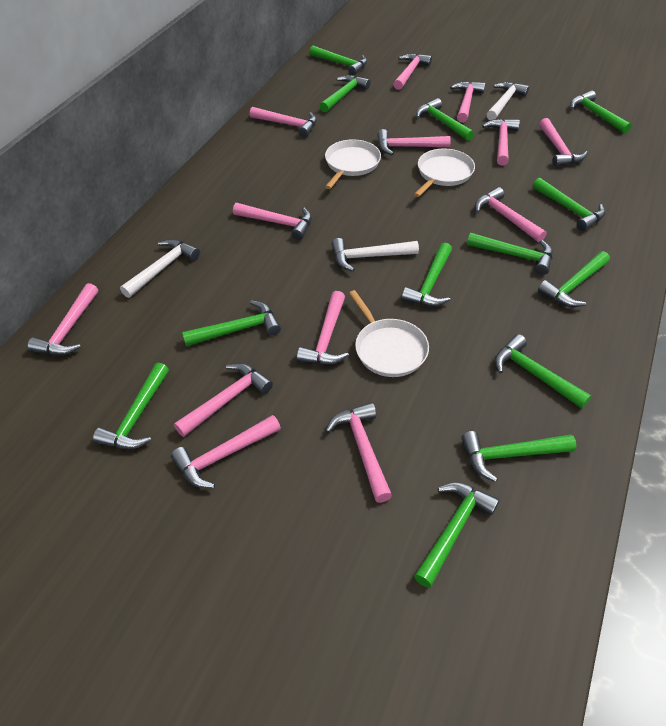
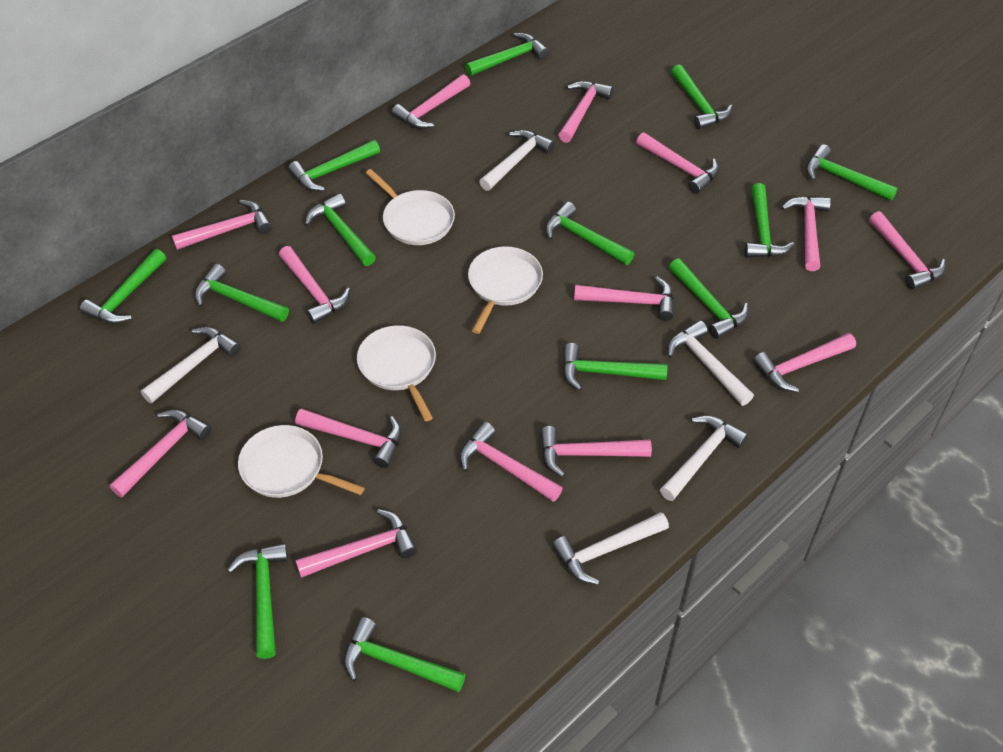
pink hammer: [27,283,98,355] [171,415,281,488] [174,363,273,437] [233,203,312,240] [250,107,317,137] [297,291,349,365] [325,402,392,503] [377,129,451,155] [393,53,432,90] [450,81,486,123] [475,187,547,242] [482,119,520,166] [539,118,588,167] = 13 -> [109,410,211,497] [172,200,272,250] [279,246,350,324] [295,408,402,468] [295,509,417,578] [392,74,470,129] [460,422,563,502] [540,426,652,478] [558,81,613,143] [574,277,674,321] [636,132,719,194] [753,333,856,393] [781,196,831,271] [869,211,946,290] = 14
white hammer: [120,239,200,298] [331,238,419,272] [486,82,529,120] = 3 -> [141,327,241,403] [479,130,555,191] [552,512,669,585] [660,416,748,501] [667,320,754,406] = 5
white pan: [325,139,381,189] [349,290,429,377] [414,148,475,197] = 3 -> [238,425,364,498] [357,325,436,421] [366,169,455,245] [468,246,543,334] = 4

